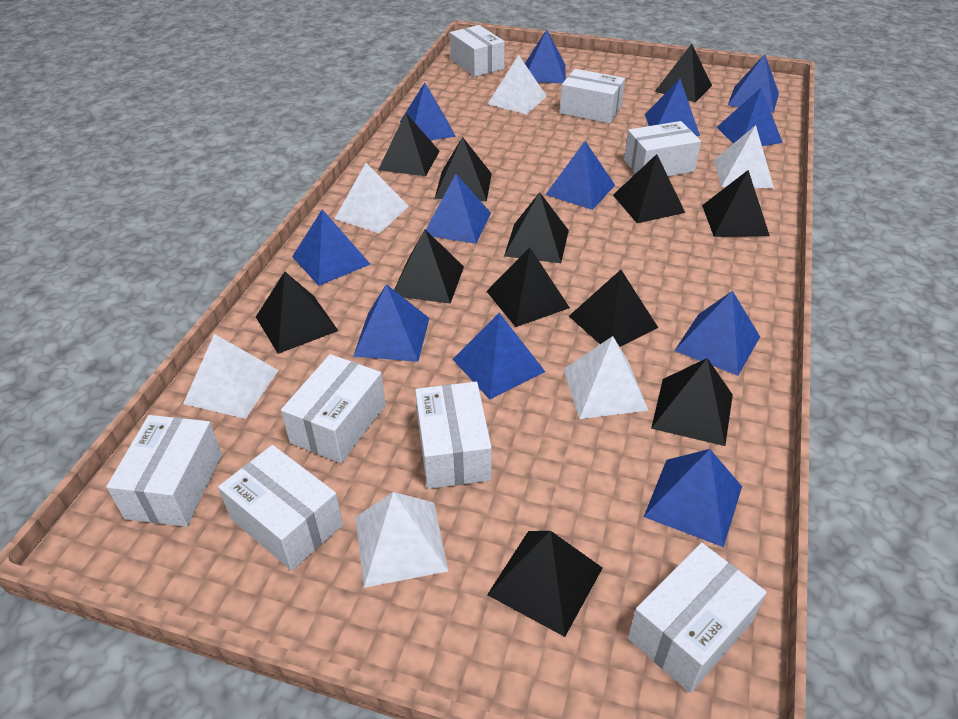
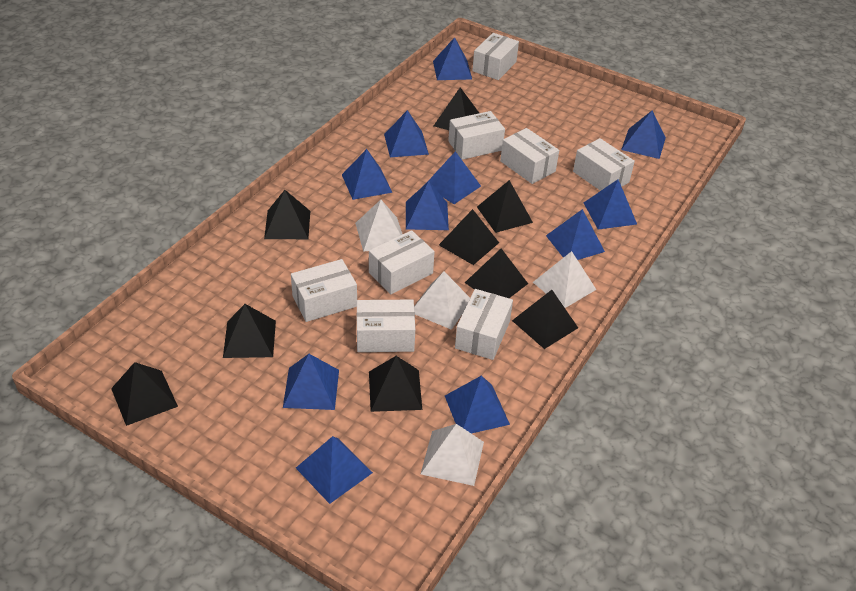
black pyramid: [256,272,338,354] [378,113,440,176] [394,230,464,304] [435,137,492,201] [486,248,570,327] [487,531,602,637] [504,192,569,263] [569,270,658,347] [613,154,685,223] [651,358,733,446] [655,44,712,102] [702,170,770,237] = 12 -> [111,362,178,426] [223,304,276,358] [264,190,310,239] [369,356,422,412] [434,87,479,130] [439,209,499,265] [465,249,528,298] [477,180,533,233] [512,290,578,349] = 9
blue pyramid: [292,209,370,286] [353,284,429,362] [400,83,456,140] [426,174,491,244] [453,313,545,400] [525,30,566,83] [545,141,615,210] [644,449,742,547] [645,79,700,136] [674,291,760,376] [717,88,783,146] [728,54,779,113] = 12 -> [283,354,339,410] [296,436,373,504] [342,149,392,200] [384,110,429,157] [406,181,449,230] [428,151,481,204] [433,37,472,80] [445,375,510,434] [546,209,605,260] [584,179,637,230] [621,111,666,159] = 11
white pyramid: [183,334,279,419] [335,163,409,234] [355,492,448,588] [488,55,547,114] [563,336,649,419] [714,125,774,188] = 6 -> [355,200,402,252] [414,271,470,330] [421,424,484,486] [533,251,597,308] = 4

